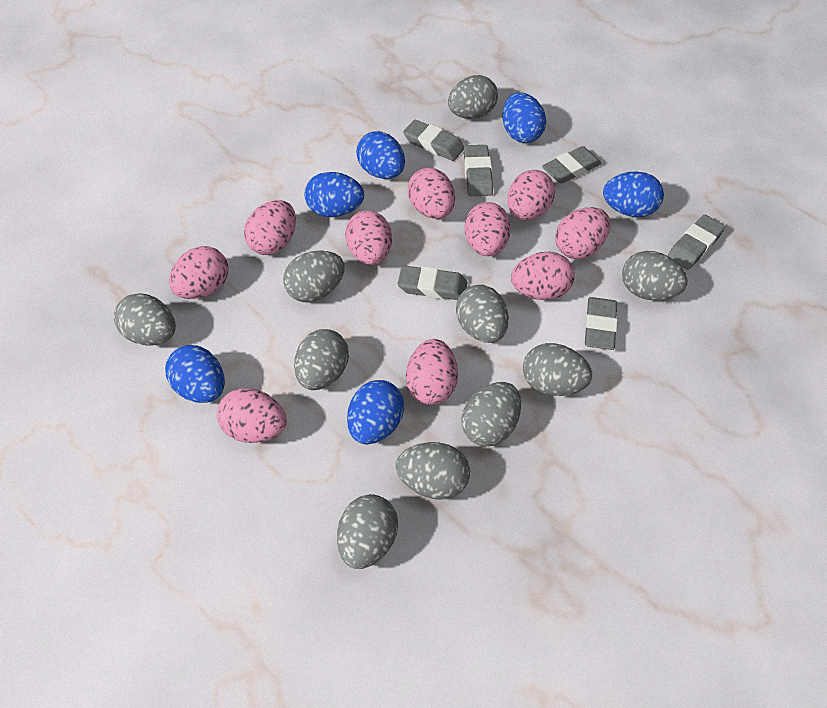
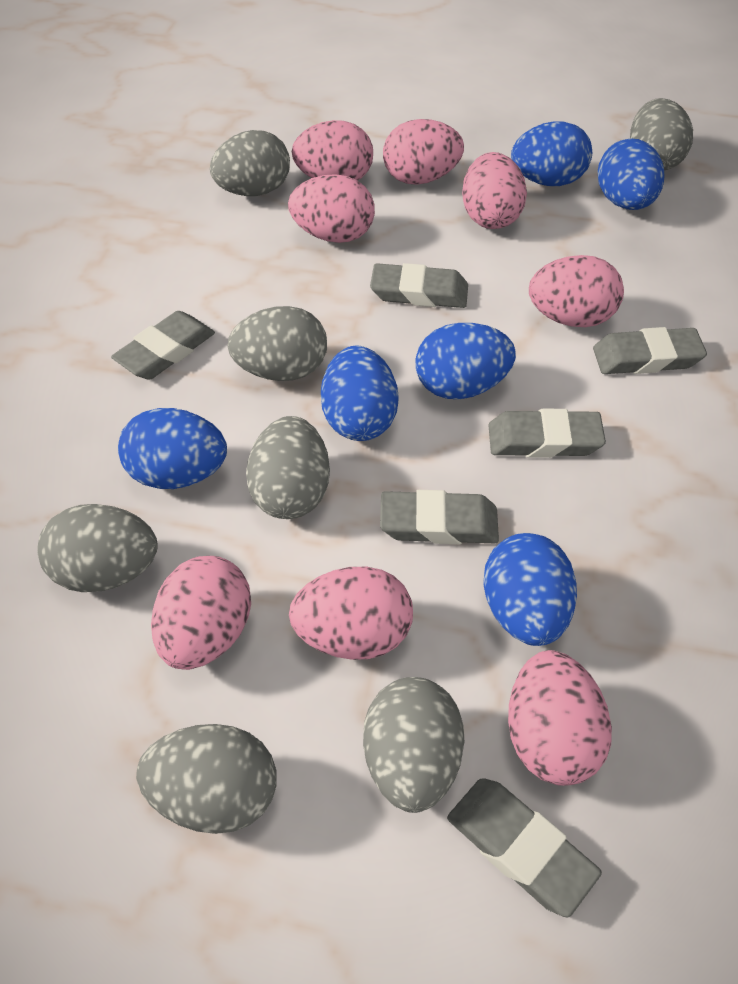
grey egg: [114,293,176,345] [283,250,345,302] [294,329,349,390] [337,494,398,569] [396,442,470,500] [448,75,498,119] [456,285,509,343] [461,382,521,446] [523,343,592,396] [622,251,688,301] = 10 -> [37,504,158,592] [136,724,276,834] [210,130,290,196] [227,306,327,381] [246,416,330,519] [363,677,464,813] [630,98,693,170] = 7
pink egg: [169,246,228,299] [217,388,287,443] [244,200,296,255] [345,210,392,265] [406,339,458,405] [408,168,455,219] [465,202,511,256] [507,170,555,220] [511,252,575,300] [555,207,610,259] = 10 -> [151,556,251,670] [288,174,375,243] [289,567,413,660] [292,120,373,180] [383,119,464,185] [462,152,527,229] [508,650,612,786] [529,255,624,327] = 8

